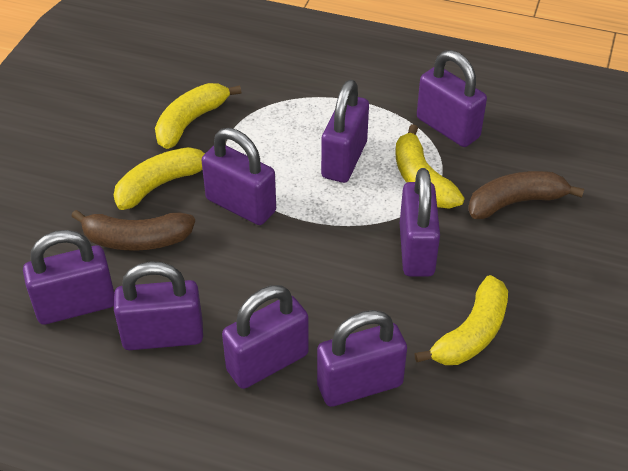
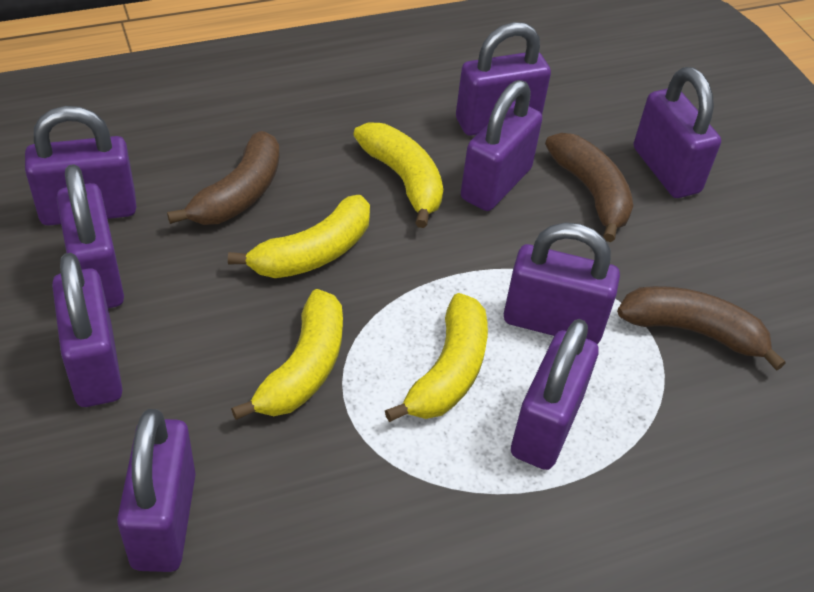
brown banana: [71,210,195,251] [468,171,584,219] = 2 -> [167,131,279,225] [545,133,633,242] [617,286,786,371] = 3
purple padlock: [23,230,114,325] [114,261,203,350] [202,128,276,225] [222,285,309,389] [317,310,407,407] [321,80,369,183] [400,168,440,277] [417,50,487,147] = 8 -> [25,106,136,225] [52,253,123,407] [57,164,124,308] [117,409,196,572] [456,22,551,136] [461,80,543,211] [504,222,620,344] [511,319,599,470] [634,67,721,198] = 9

